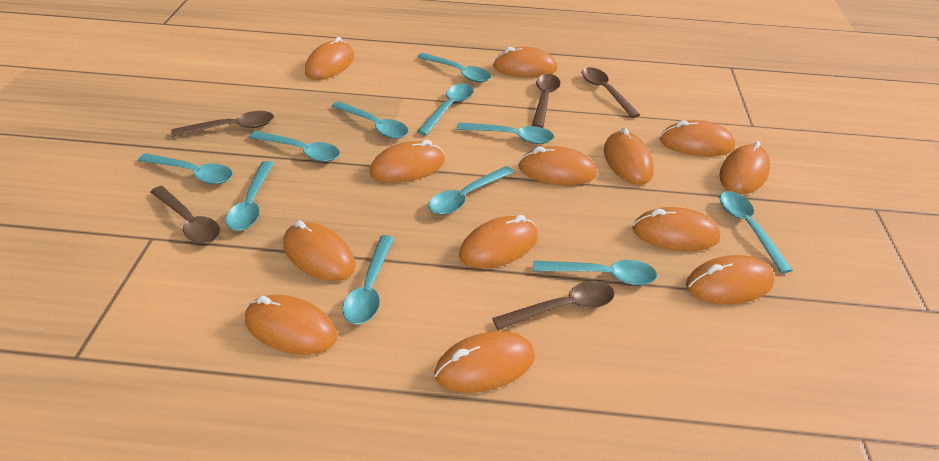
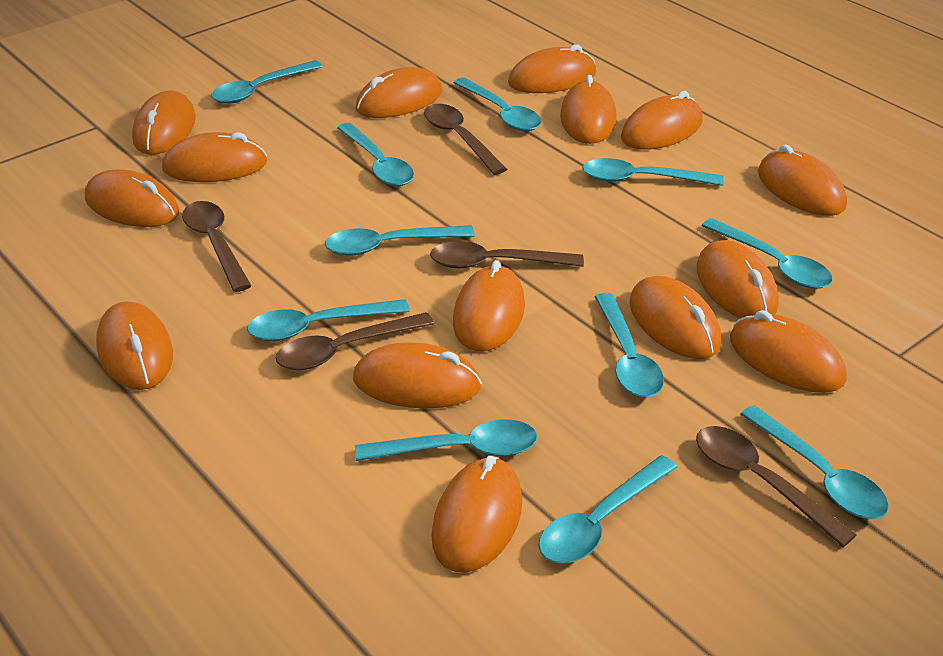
orange mouse: [245,295,337,355] [283,220,356,281] [305,37,354,80] [369,140,445,183] [434,331,535,393] [459,215,538,268] [493,47,557,77] [518,146,597,185] [604,127,654,185] [632,207,720,251] [660,120,735,157] [686,255,775,304] [719,141,770,194] = 13 -> [85,169,179,227] [96,301,173,390] [132,90,196,155] [162,132,267,182] [353,342,482,409] [355,67,443,118] [431,456,522,573] [453,260,525,351] [508,44,596,93] [560,75,617,144] [621,91,703,150] [630,276,721,359] [696,240,779,318] [730,310,847,393] [758,145,847,216] = 15

